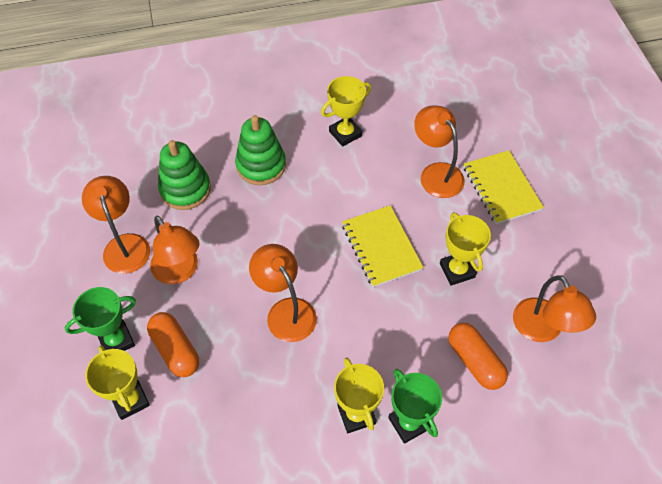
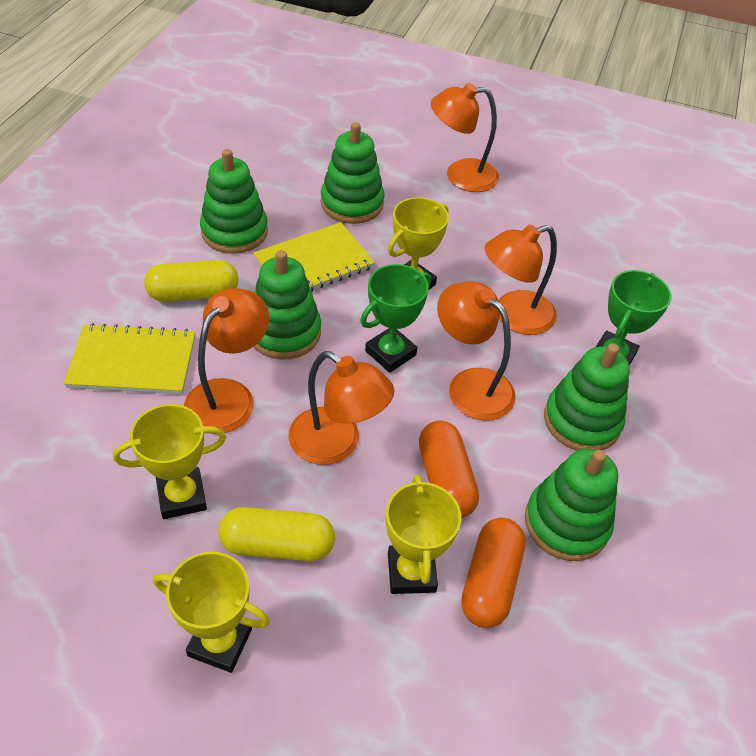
green stacking toy: [158,140,211,210] [235,115,286,185] = 2 -> [200,149,268,254] [254,250,321,360] [321,122,385,224] [525,449,618,561] [544,343,630,451] = 5
yellow capsule: none = 0 -> [144,260,239,302] [218,507,335,561] = 2

